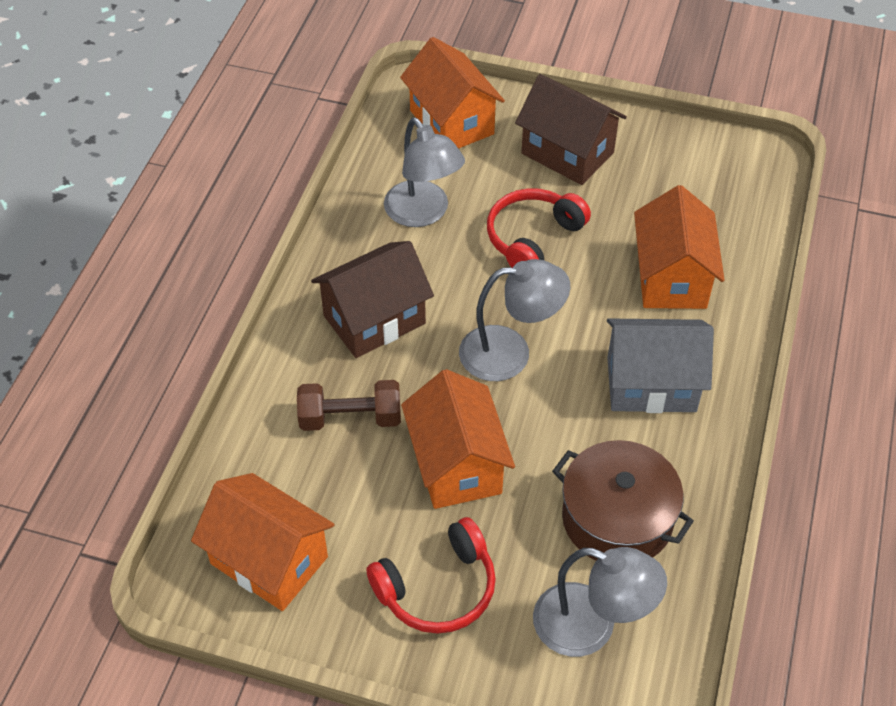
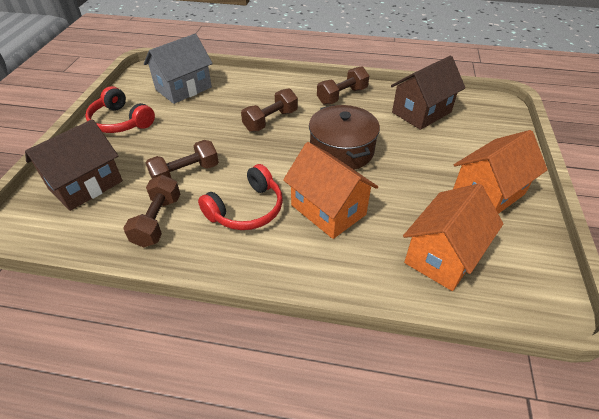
brown dumbbell: [297,380,401,431] = 1 -> [124,175,180,248] [146,140,219,179] [241,89,298,132] [317,67,369,105] = 4
grey lamp: [384,118,465,227] [459,259,570,381] [533,547,667,657] = 3 -> none = 0
orange house: [191,473,335,611] [400,37,505,149] [401,369,515,509] [634,185,725,309] = 4 -> [283,142,378,239] [403,183,503,291] [453,130,548,214] = 3

